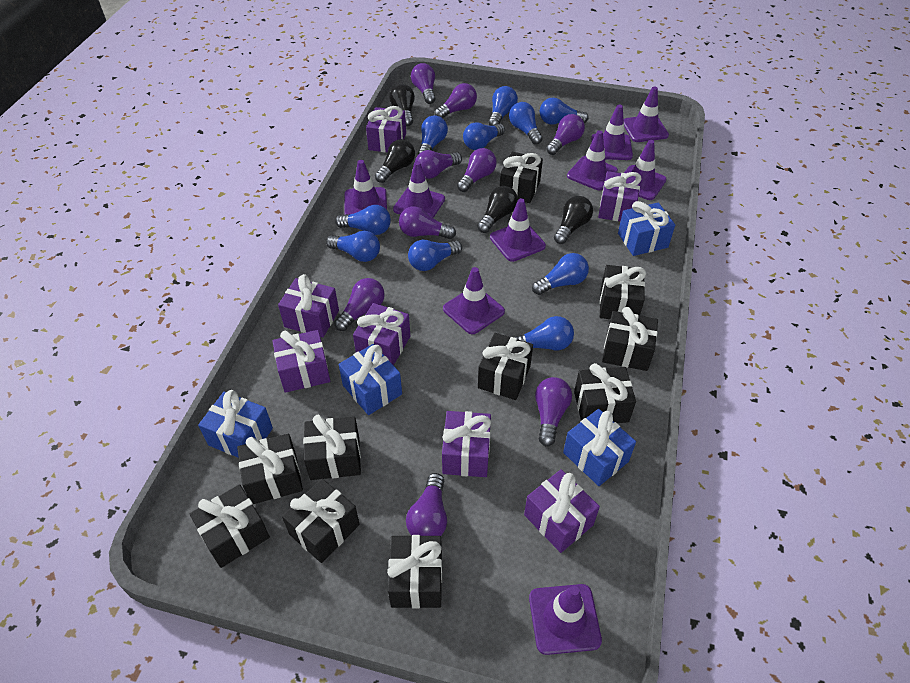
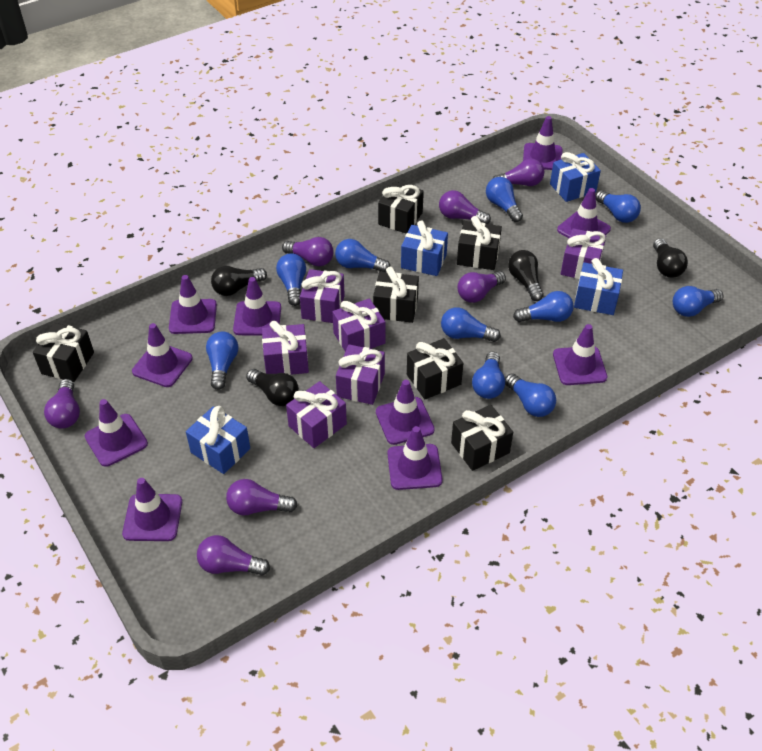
black gift: [190,484,270,568] [237,434,303,504] [282,479,360,563] [303,415,361,480] [387,535,442,608] [478,333,533,400] [500,152,543,203] [574,363,636,423] [600,265,646,319] [602,307,658,371] = 10 -> [33,323,94,382] [373,267,419,323] [378,182,424,233] [407,338,463,400] [451,405,513,471] [457,216,502,270] = 6
purple gift: [272,330,330,393] [278,274,339,338] [353,303,410,366] [366,106,406,153] [442,411,491,477] [524,469,600,553] [598,171,642,222] = 7 -> [262,320,309,375] [286,381,347,448] [300,269,345,323] [332,298,386,351] [336,344,385,405] [561,228,606,279] = 6
purple light bulb: [334,278,385,331] [399,206,456,239] [406,473,447,536] [411,63,436,104] [415,150,462,179] [435,83,477,118] [457,148,497,192] [535,377,572,446] [546,114,585,155] = 9 -> [44,379,80,429] [197,535,270,576] [226,479,298,515] [282,237,334,267] [439,190,491,224] [457,271,506,303] [493,159,544,186] = 7
purple traffic cone: [344,160,387,215] [393,161,445,218] [443,267,505,334] [490,198,546,262] [529,584,602,655] [567,130,618,190] [591,104,633,160] [624,87,669,142] [624,140,666,200] = 9 -> [85,399,148,467] [122,478,182,541] [132,323,193,387] [169,275,217,334] [233,277,281,336] [376,380,435,445] [387,426,442,490] [523,116,562,170] [553,324,607,385] [557,188,611,238] = 10

